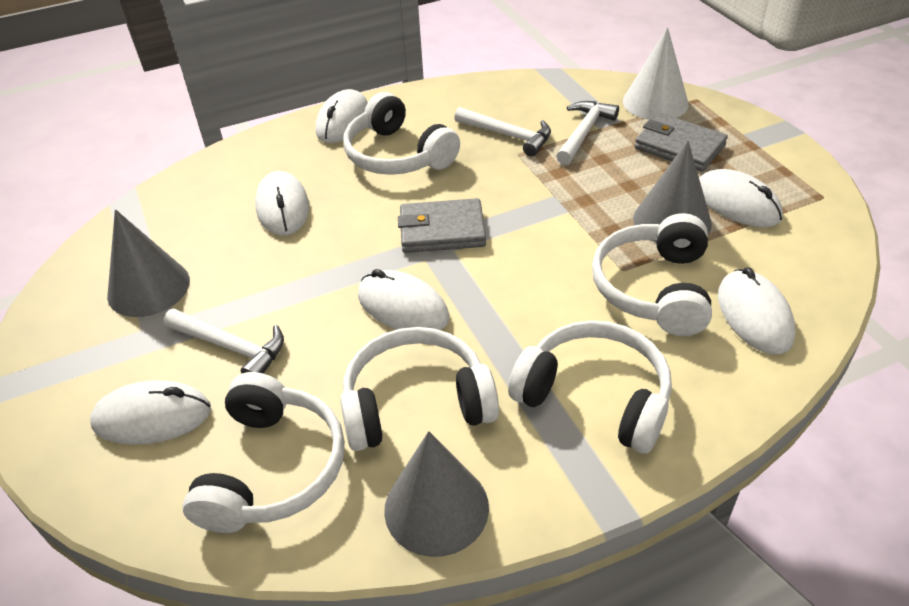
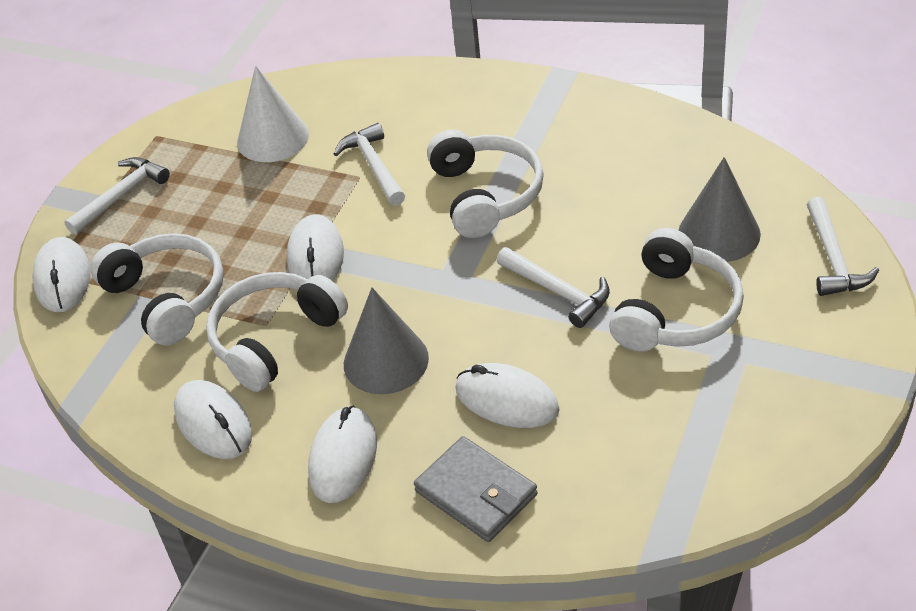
grey cone: [107,209,190,317] [384,431,489,557] [633,141,712,242] = 3 -> [344,288,429,394] [679,157,761,262] = 2
grey wallet: [398,198,486,253] [635,114,728,172] = 2 -> [414,436,538,542] = 1
white hammer: [164,309,284,374] [454,107,551,157] [556,101,619,165] = 3 -> [64,157,170,235] [334,123,405,206] [496,247,610,328] [807,197,879,296] = 4
white headphones: [183,372,345,533] [340,327,499,451] [343,92,460,175] [508,321,672,453] [592,213,712,336] = 5 -> [91,233,224,345] [206,272,348,392] [427,130,544,238] [609,228,744,351] = 4
white mouse: [90,380,211,445] [255,171,309,236] [316,89,368,143] [358,269,449,330] [699,169,783,227] [718,267,796,354] = 6 -> [32,237,91,312] [174,380,252,459] [287,214,344,281] [308,406,377,503] [455,363,560,428] = 5

